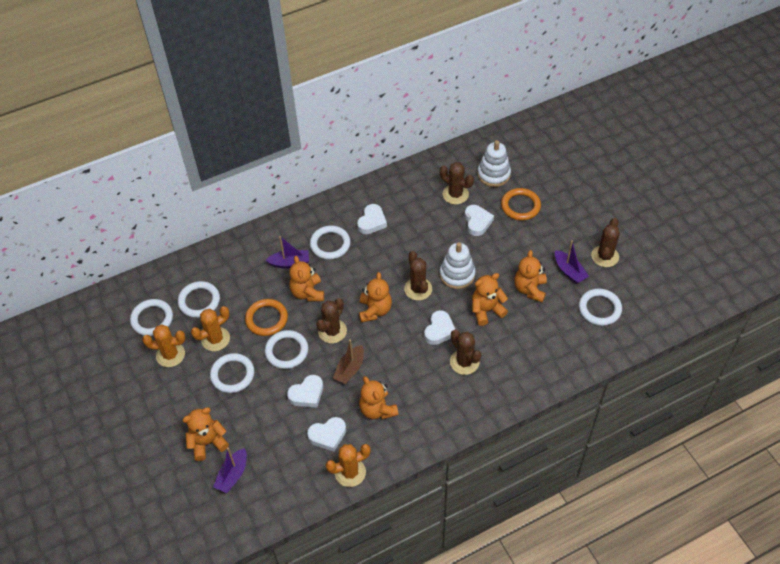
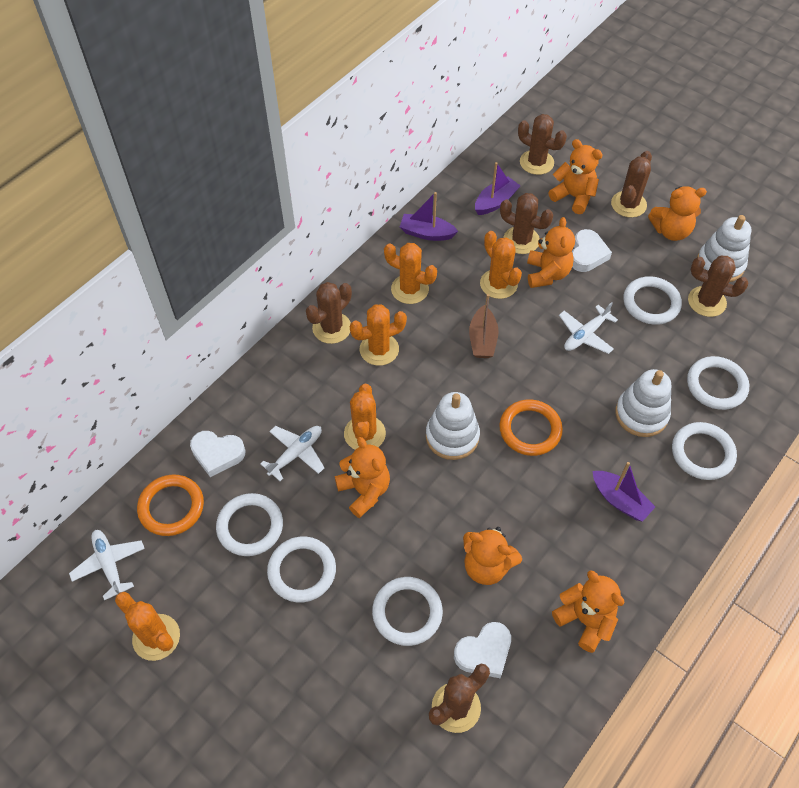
brown cactus: [316,298,347,343] [404,251,432,301] [440,162,474,205] [450,330,481,375] [591,218,620,267] = 5 -> [306,282,352,344] [429,664,490,733] [500,193,553,254] [518,114,567,175] [611,151,652,218] [688,256,748,317] = 6
orange cactus: [142,324,185,367] [191,306,230,351] [326,444,371,487] = 3 -> [115,592,180,661] [344,384,386,450] [350,304,407,366] [384,243,437,304] [480,231,522,299] = 5
white heart: [287,375,323,408] [307,417,346,452] [357,204,387,234] [424,310,456,345] [465,205,494,236] = 5 -> [190,431,245,477] [454,622,511,678] [572,229,612,272] = 3
white plane: none = 0 -> [69,530,145,600] [260,426,324,481] [559,302,618,354] = 3
white stacking toy: [440,242,475,289] [477,140,511,187] = 2 -> [426,392,480,460] [615,369,671,437] [697,215,752,282] = 3

